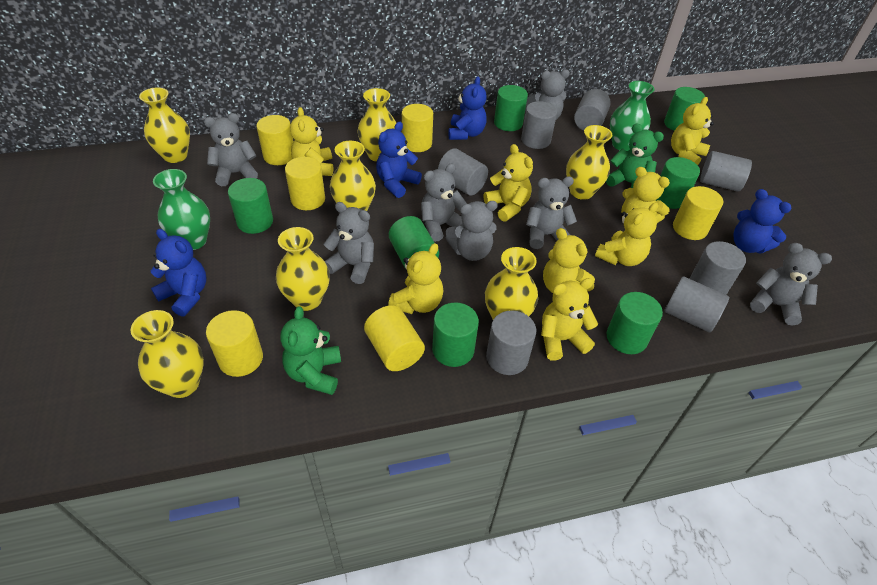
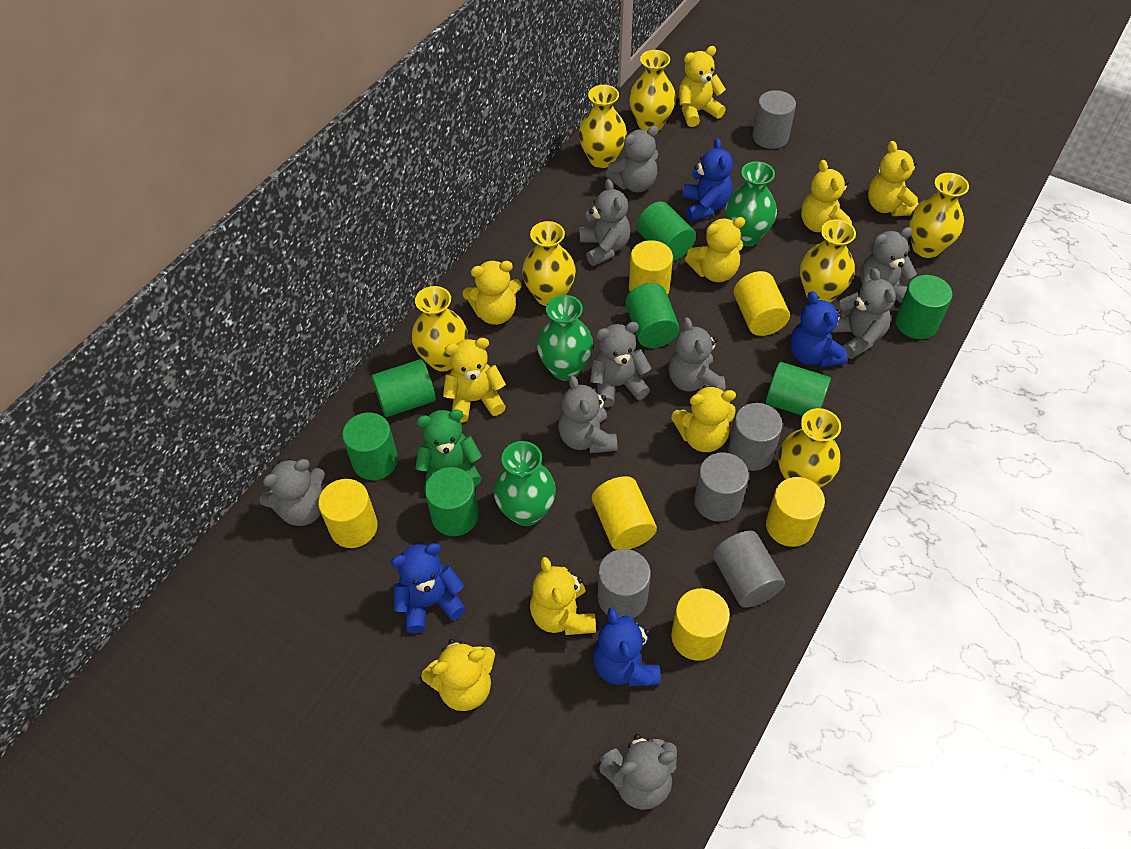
green teddy bear: [280,306,341,395] [606,123,664,188] = 2 -> [415,409,482,490] = 1
green vase: [153,169,210,250] [610,81,655,151] = 2 -> [493,441,556,526] [537,295,593,381] [725,161,777,246] = 3
grey cylinder: [438,149,488,196] [486,310,536,375] [521,101,557,149] [574,89,611,131] [664,276,729,332] [690,241,746,295] [700,151,752,192] = 7 -> [598,549,651,618] [694,452,749,522] [713,531,785,608] [728,403,783,471] [752,90,796,149] = 5
grey teddy bear: [204,113,258,186] [324,202,374,284] [421,164,467,242] [446,201,498,261] [525,70,570,120] [526,176,577,249] [750,243,832,326] = 7 -> [259,459,325,526] [558,376,617,453] [579,179,630,266] [590,322,651,407] [599,734,677,810] [606,126,658,192] [669,317,725,392] [831,268,896,359] [860,227,917,303] = 9
yellow teddy bear: [290,107,333,176] [388,243,443,314] [484,144,533,222] [541,278,598,361] [543,228,595,293] [595,202,658,266] [621,167,670,223] [671,97,714,165] = 8 -> [421,639,495,711] [443,338,506,422] [463,261,522,325] [530,557,596,635] [671,385,736,452] [679,46,726,127] [685,217,745,282] [801,160,852,232] [868,141,919,216] = 9

